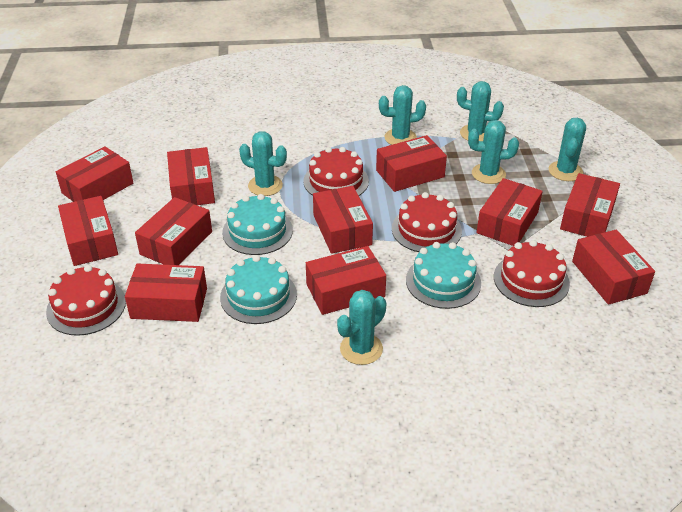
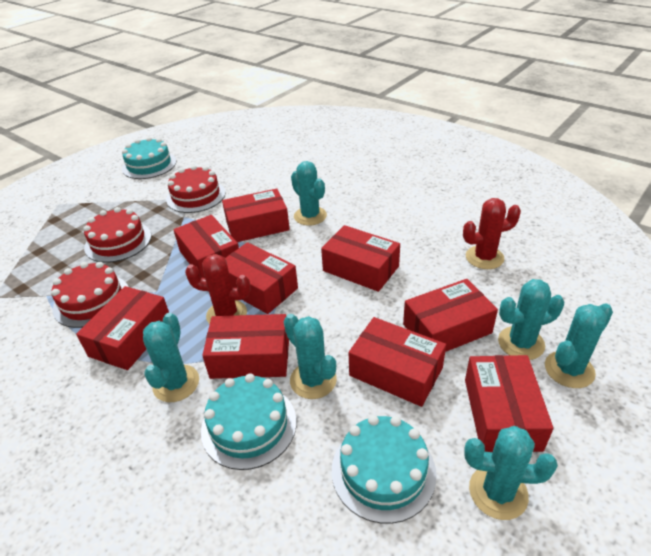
red box: [56,146,133,202] [58,196,118,266] [125,264,207,322] [135,197,212,265] [167,147,215,205] [306,246,386,315] [313,186,373,254] [376,135,447,192] [476,178,543,246] [560,173,620,237] [572,230,655,305] = 11 -> [76,286,169,370] [173,215,239,278] [202,314,289,379] [222,189,290,242] [225,242,298,314] [321,225,400,292] [349,317,446,407] [403,279,498,352] [465,355,554,452] = 9
red cactus: none = 0 -> [185,254,251,324] [463,198,521,269] = 2
red cake: [46,265,126,336] [303,147,369,196] [392,192,462,252] [494,240,570,307] = 4 -> [51,262,129,328] [83,207,152,263] [166,165,225,213] = 3

